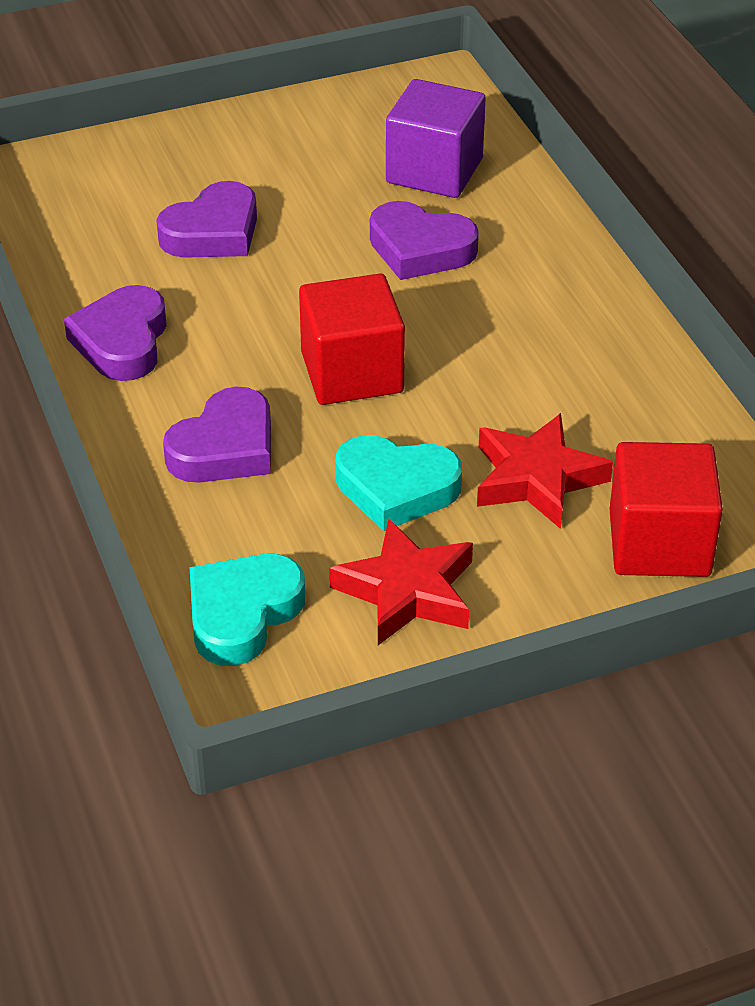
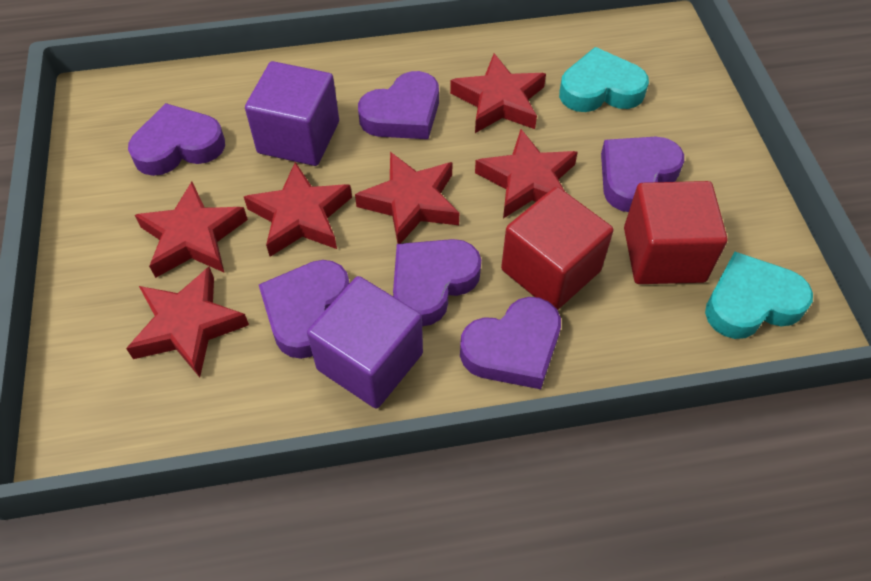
purple cube: [386,79,486,198] = 1 -> [245,61,339,166] [307,276,423,409] = 2
purple heart: [64,285,167,381] [156,181,257,258] [163,387,271,483] [370,201,479,280] = 4 -> [128,103,225,176] [259,260,350,359] [358,71,439,139] [393,239,481,326] [460,297,561,389] [601,137,684,212] = 6
red star: [329,519,473,645] [477,413,613,529] = 2 -> [126,267,249,377] [135,181,248,278] [244,162,352,257] [355,152,459,244] [450,53,546,133] [475,129,578,219] = 6

